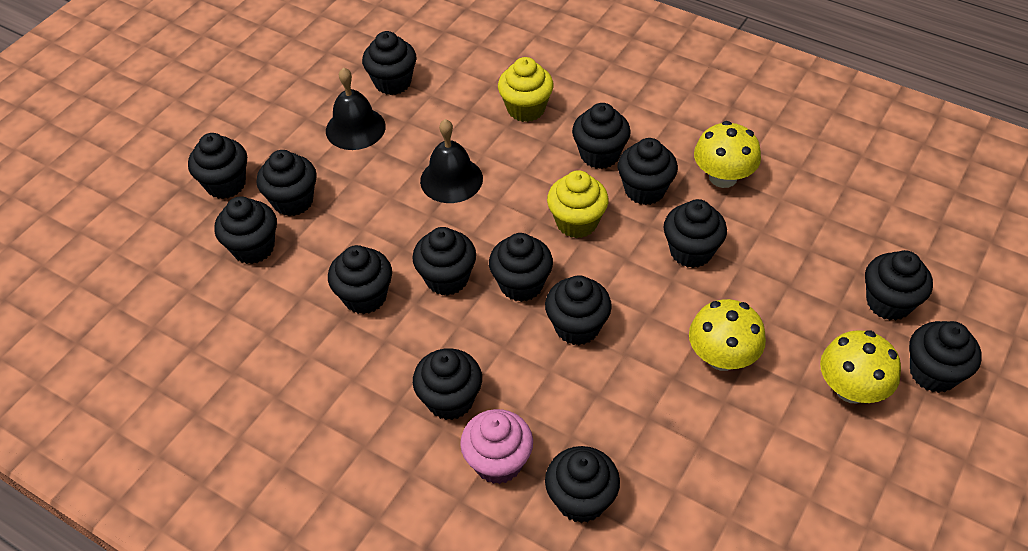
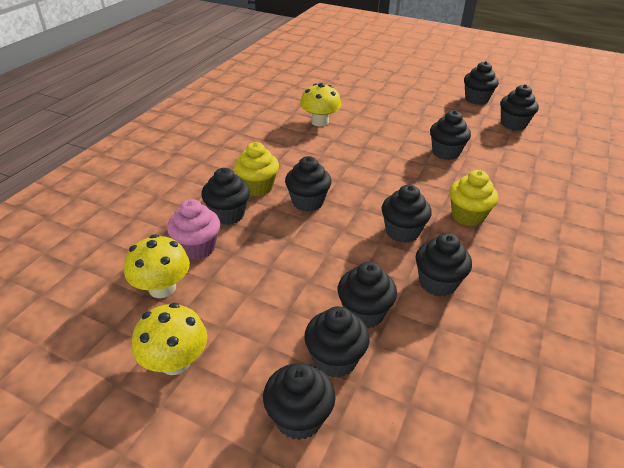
black bell: [326,67,386,150] [420,119,483,203] = 2 -> none = 0
black cupcake: [188,133,247,199] [214,196,277,264] [256,150,317,216] [328,245,392,314] [362,31,416,95] [412,227,476,296] [413,348,482,420] [489,233,553,302] [545,275,612,345] [545,446,620,523] [572,103,631,169] [618,138,678,205] [663,199,727,268] [865,250,933,321] [909,321,982,393] = 15 -> [202,168,250,225] [263,363,336,440] [285,156,332,212] [304,306,370,378] [338,262,397,328] [382,185,432,243] [415,233,472,297] [430,110,471,160] [464,61,499,105] [500,84,539,131] = 10

